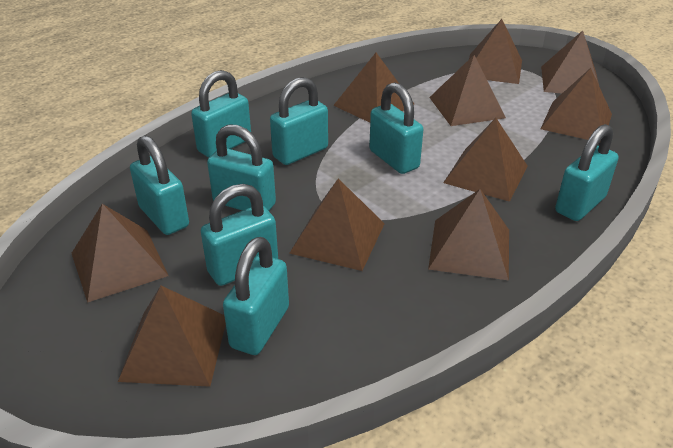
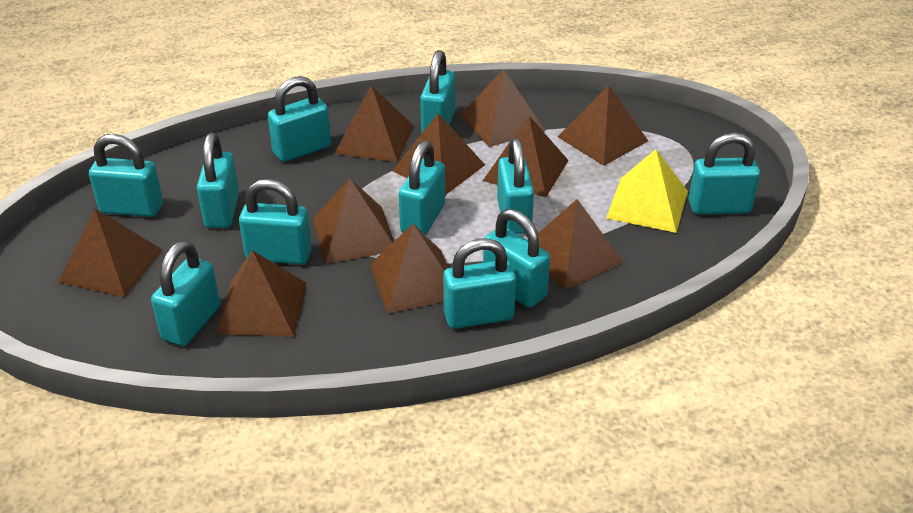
turquoise padlock: [130,135,189,235] [191,70,251,158] [201,184,278,286] [207,124,276,211] [223,237,289,355] [270,77,328,165] [369,82,423,174] [555,124,619,221] = 8 -> [89,134,163,217] [151,241,220,346] [197,133,239,228] [239,179,312,265] [267,76,331,162] [399,141,445,235] [420,50,455,133] [443,238,516,329] [483,209,550,308] [497,138,534,234] [689,133,760,215] = 11
yellow pyramid: none = 0 -> [606,149,688,233] = 1

